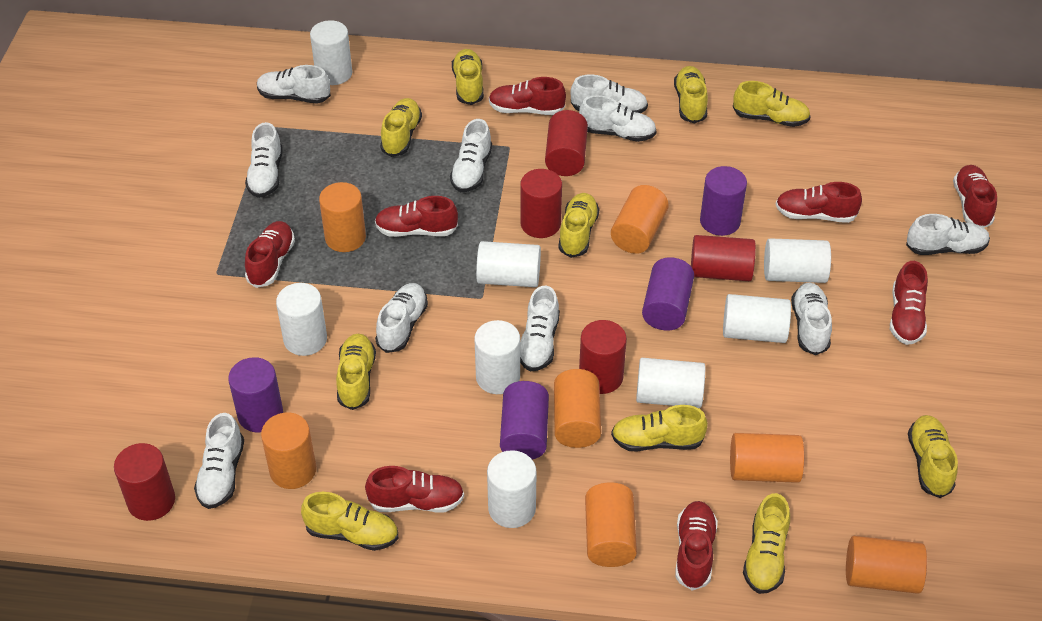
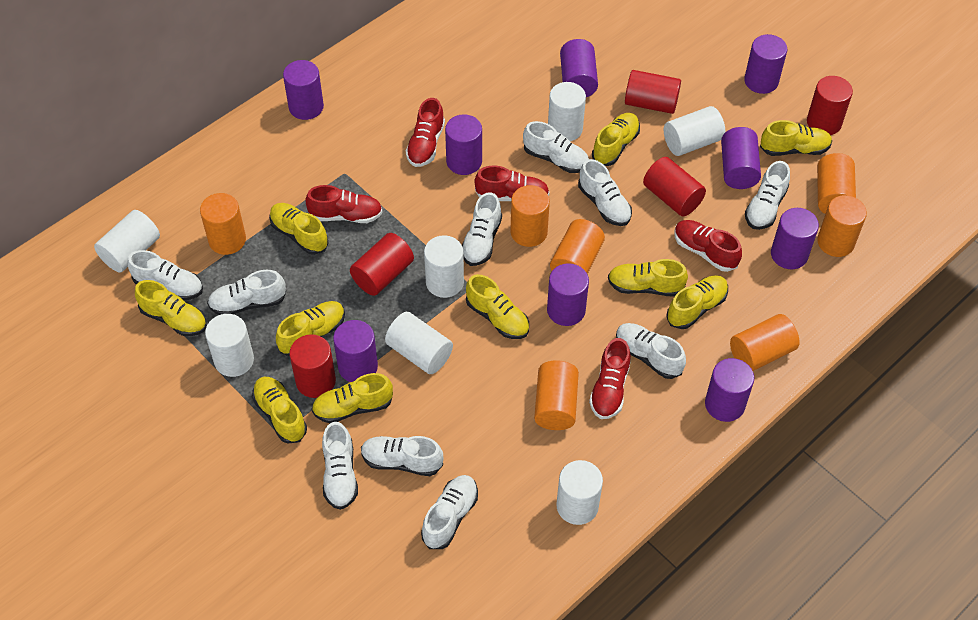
purple cylinder: [228,357,283,433] [500,381,549,460] [642,257,694,331] [700,166,747,236] = 4 -> [283,60,324,120] [333,320,378,382] [445,114,482,175] [547,263,589,326] [560,39,598,97] [705,358,754,422] [721,127,761,189] [744,34,787,94] [771,208,819,269] = 9
red shoe: [245,221,295,288] [365,466,464,513] [375,196,458,237] [489,77,566,115] [676,501,718,591] [775,182,862,223] [890,261,928,345] [953,165,997,228] = 8 -> [305,185,383,223] [406,98,445,167] [474,166,550,201] [589,338,631,419] [674,220,742,272] = 5
white cylinder: [276,283,327,356] [310,20,352,85] [474,320,520,394] [476,241,541,287] [487,450,537,528] [636,358,705,408] [723,294,791,343] [764,238,831,283] = 8 -> [94,210,160,273] [205,314,254,377] [385,312,453,374] [424,235,464,298] [548,82,586,141] [556,460,603,525] [664,106,725,156] = 7

